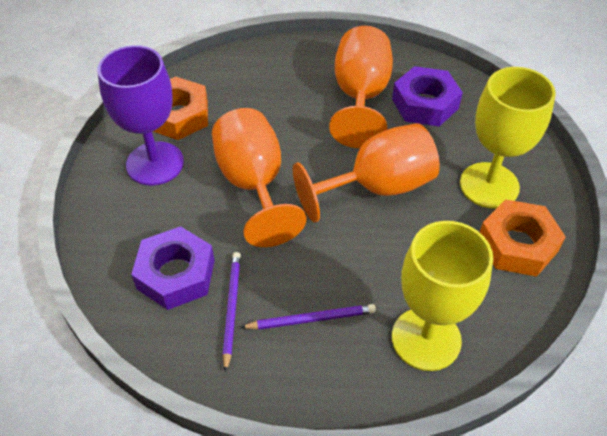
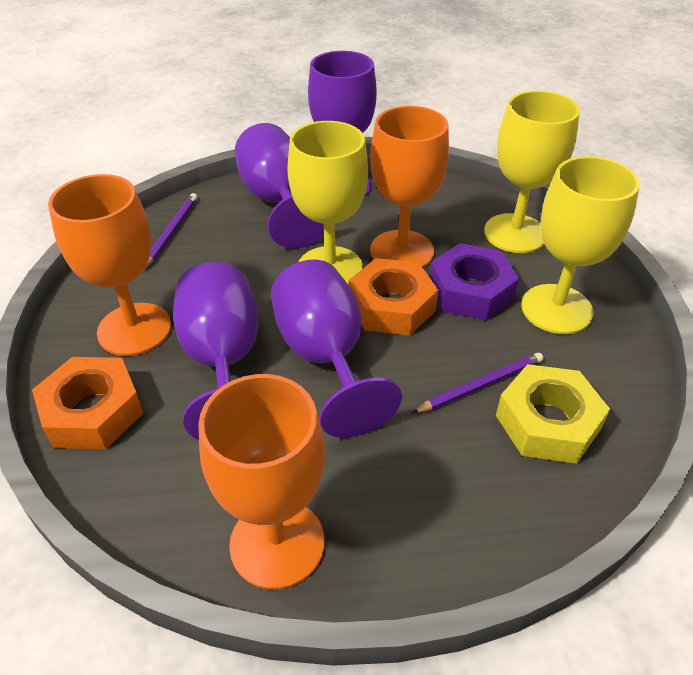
purple goblet: [97,45,184,186] = 1 -> [173,262,258,440] [235,123,324,249] [271,260,402,438] [308,51,377,197] = 4
purple nut: [131,226,215,310] [392,66,463,126] = 2 -> [430,243,519,320] = 1
yellow goblet: [392,221,493,371] [460,67,556,209] = 2 -> [287,121,368,284] [484,91,580,253] [521,156,640,334] = 3
yellow nut: none = 0 -> [496,364,610,464] = 1

